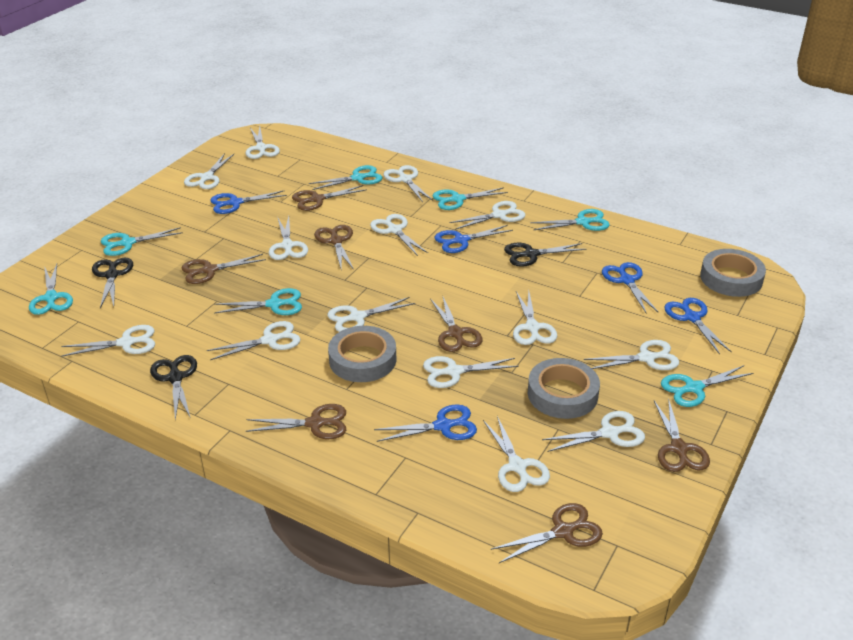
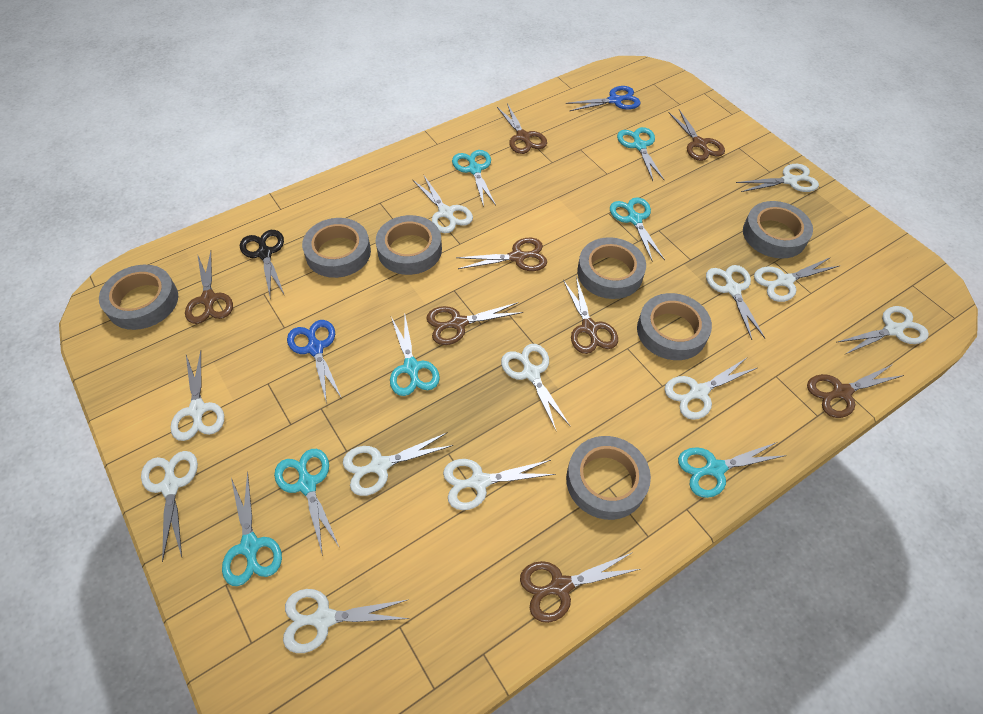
black scissors: [92,258,133,308] [150,355,197,420] [504,243,586,267] = 3 -> [240,230,285,296] = 1
blue scissors: [210,190,287,214] [374,404,477,442] [435,225,513,253] [602,262,659,314] [664,298,732,354] = 5 -> [287,320,342,404] [566,86,641,111] = 2
brown scissors: [181,254,266,284] [246,404,346,439] [292,185,367,211] [314,225,354,270] [430,297,483,352] [491,503,603,563] [654,398,710,472] = 7 -> [185,251,233,324] [426,302,523,345] [456,238,547,271] [497,103,547,154] [520,552,640,623] [563,277,618,354] [669,109,725,161] [807,364,904,418] = 8
grey tape: [328,326,396,382] [528,358,600,419] [700,249,766,297] = 3 -> [99,265,178,330] [302,218,371,278] [376,215,442,275] [566,436,651,520] [577,237,646,299] [637,293,712,360] [743,201,813,258] = 7
white scissors: [61,325,155,357] [184,153,234,189] [207,321,300,360] [246,126,280,159] [269,216,308,260] [328,297,415,332] [370,214,428,256] [384,165,433,202] [423,356,519,388] [450,201,526,230] [483,416,550,492] [513,291,557,345] [542,411,645,452] [584,340,679,370] = 14 -> [141,451,198,562] [170,350,224,441] [283,589,410,653] [343,432,453,496] [413,174,473,233] [443,459,556,510] [501,344,570,430] [664,358,757,420] [706,265,765,340] [736,164,819,192] [754,257,839,302] [838,306,929,354] = 12

